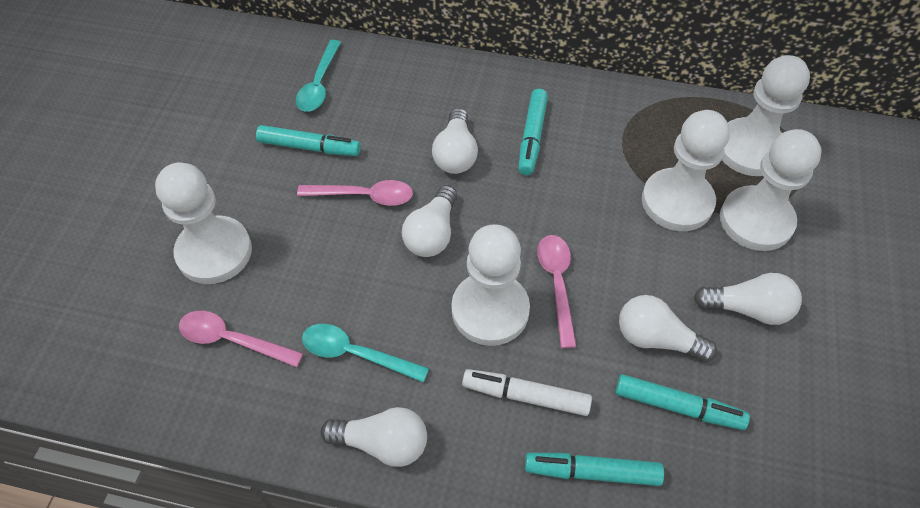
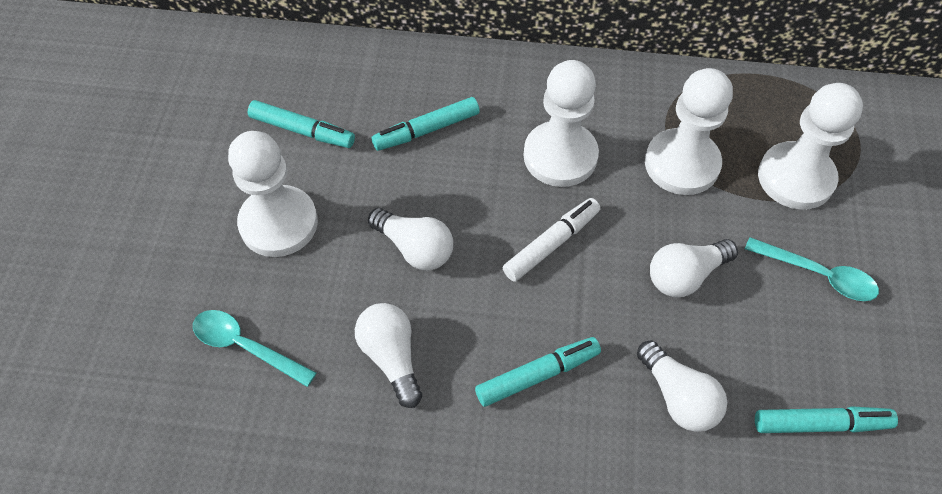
pink spoon: [179,311,304,367] [297,180,413,206] [537,235,577,348] = 3 -> none = 0
white light bulb: [321,407,427,467] [402,185,457,257] [432,108,478,174] [619,295,717,362] [694,273,802,325] = 5 -> [355,303,422,408] [368,208,453,270] [637,340,727,432] [650,239,738,297] = 4
white pawn: [155,163,252,284] [452,224,530,346] [642,110,730,231] [720,129,822,251] [722,55,810,176] = 5 -> [228,131,318,257] [523,60,599,187] [645,68,733,195] [758,83,863,210] = 4

